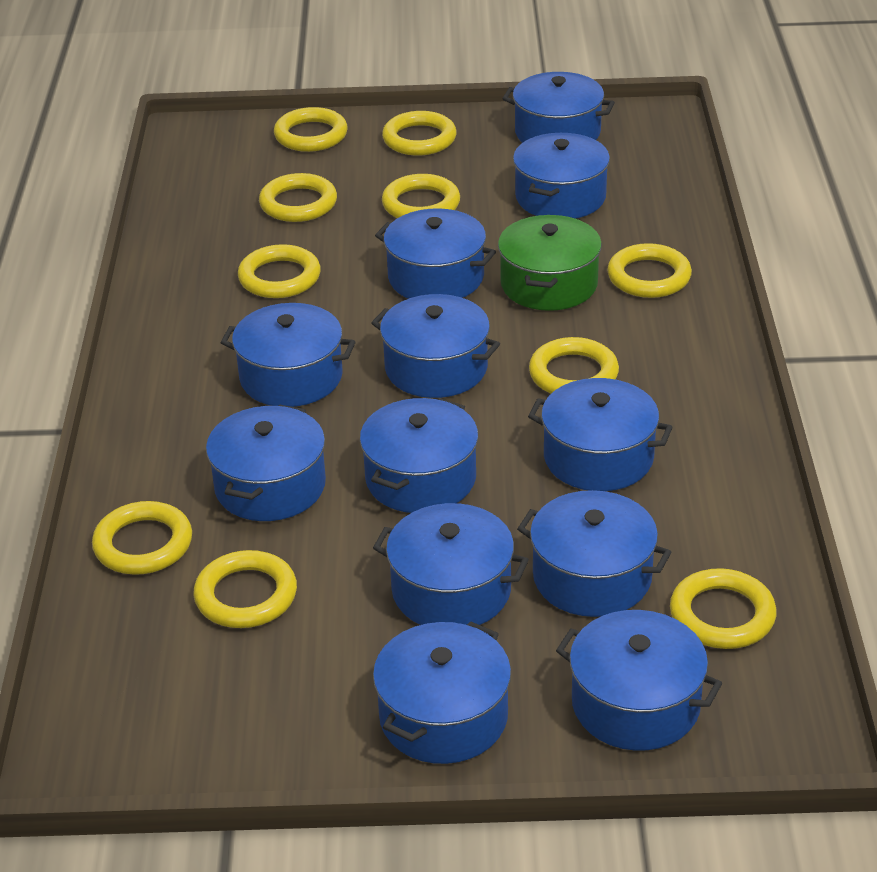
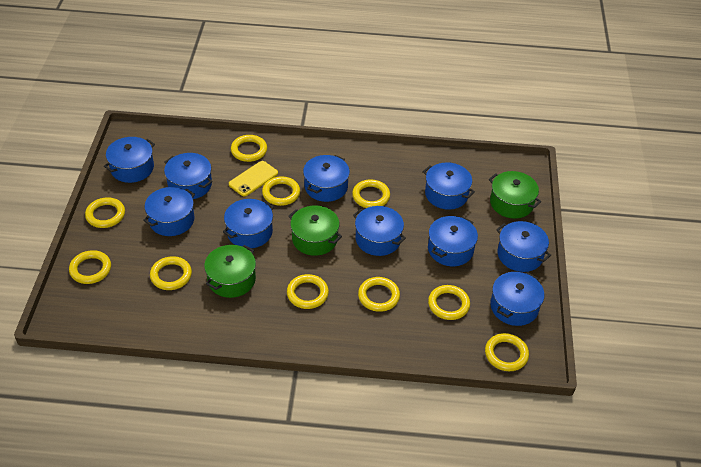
blue pot: [206,405,326,521] [221,303,355,407] [360,398,478,513] [371,294,500,398] [373,503,529,625] [373,621,511,764] [375,208,496,299] [502,72,615,143] [513,133,610,219] [517,490,671,617] [528,378,673,491] [556,610,722,751] = 12 -> [104,137,155,183] [143,187,195,236] [164,153,213,199] [223,199,274,248] [303,155,350,202] [353,206,406,256] [423,162,475,210] [428,216,478,266] [490,272,544,326] [496,221,551,272] = 10
green pot: [498,215,602,311] = 1 -> [204,245,256,298] [288,206,342,256] [489,171,541,219] = 3
yellow phone: none = 0 -> [229,161,278,196] = 1

